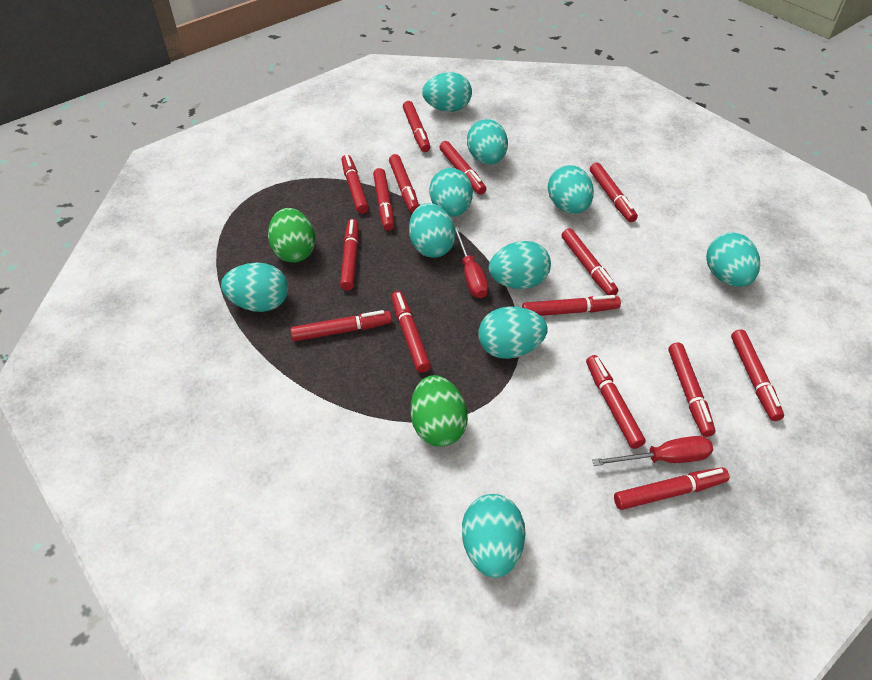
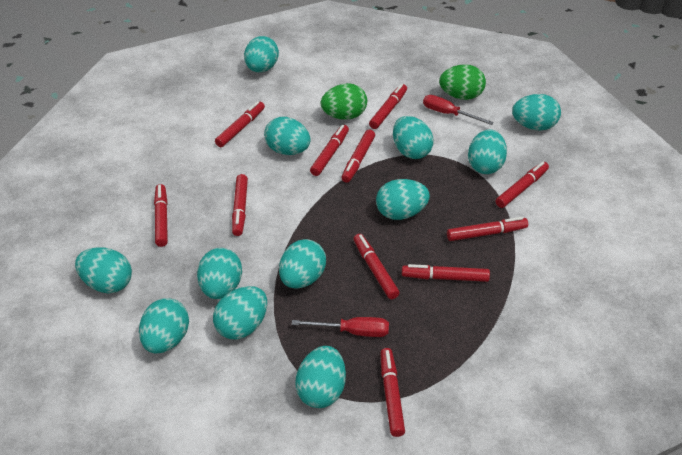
red marker: [290,310,392,341] [340,219,359,291] [342,155,369,214] [373,168,394,231] [389,154,419,213] [391,291,431,373] [403,101,430,152] [439,141,486,195] [522,295,621,316] [562,228,618,295] [586,355,646,449] [590,163,638,222] [614,467,730,510] [668,343,716,437] [731,329,784,421] = 15 -> [154,184,168,247] [215,101,265,147] [232,174,248,236] [310,125,349,176] [341,130,375,182] [354,234,399,299] [369,84,407,129] [380,348,405,437] [402,264,490,282] [447,217,528,241] [496,162,549,208] = 11
turquoise egg: [221,262,288,312] [409,203,455,258] [422,72,472,112] [429,168,473,217] [462,494,526,578] [467,119,508,164] [479,307,547,359] [489,241,551,289] [548,165,594,214] [706,232,760,287] = 10 -> [75,247,132,293] [139,298,189,353] [197,248,242,299] [213,286,267,339] [244,36,279,72] [264,117,310,155] [279,239,326,288] [295,346,346,408] [376,179,430,220] [393,116,433,159] [468,130,507,174] [512,94,561,130] = 12

